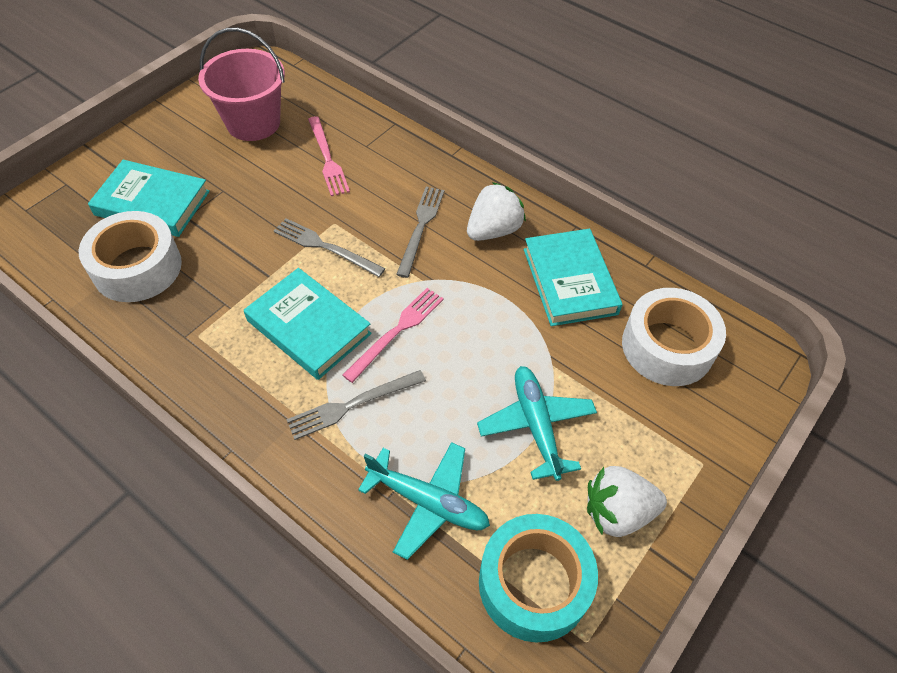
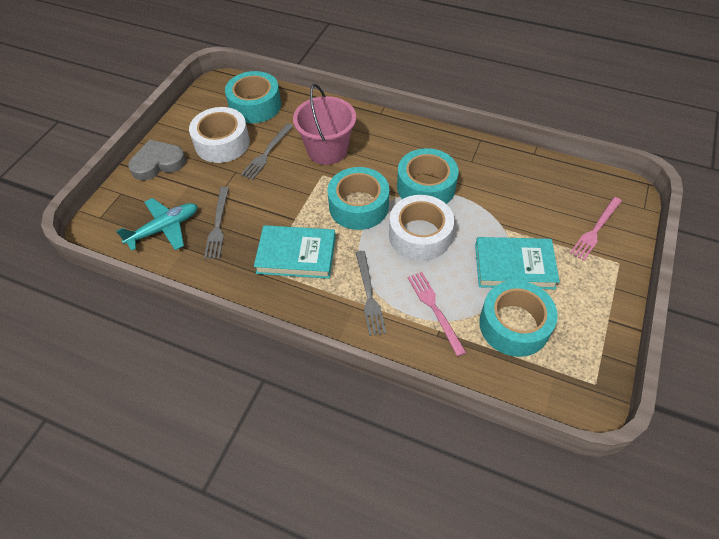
grey heart: none = 0 -> [128,140,186,181] = 1
turquoise book: [88,160,210,237] [244,268,372,380] [524,229,623,326] = 3 -> [254,225,336,279] [475,237,560,289] = 2
turquoise plane: [358,442,490,560] [477,366,597,481] = 2 -> [116,198,197,251] = 1
turquoise tape: [479,514,598,642] = 1 -> [225,71,281,123] [328,167,389,230] [397,148,458,204] [479,280,558,357] = 4
white strawberry: [467,182,526,241] [587,466,667,537] = 2 -> none = 0

